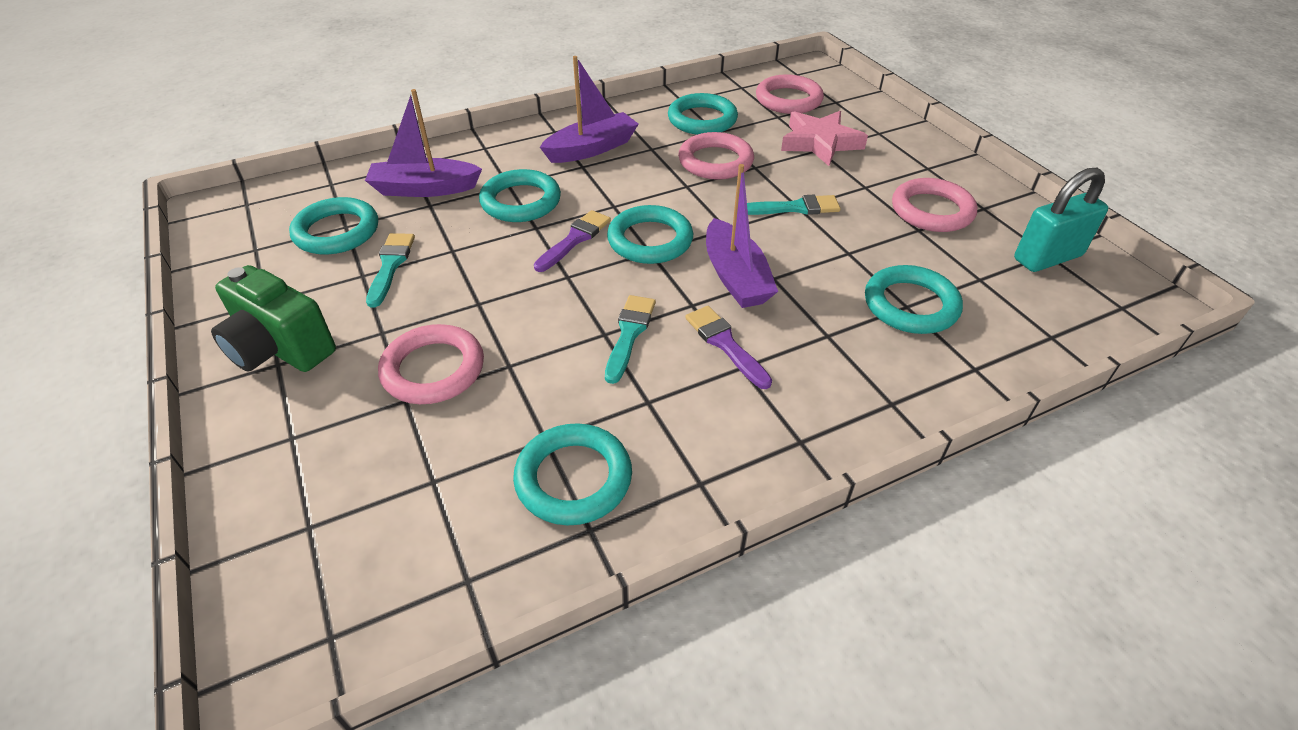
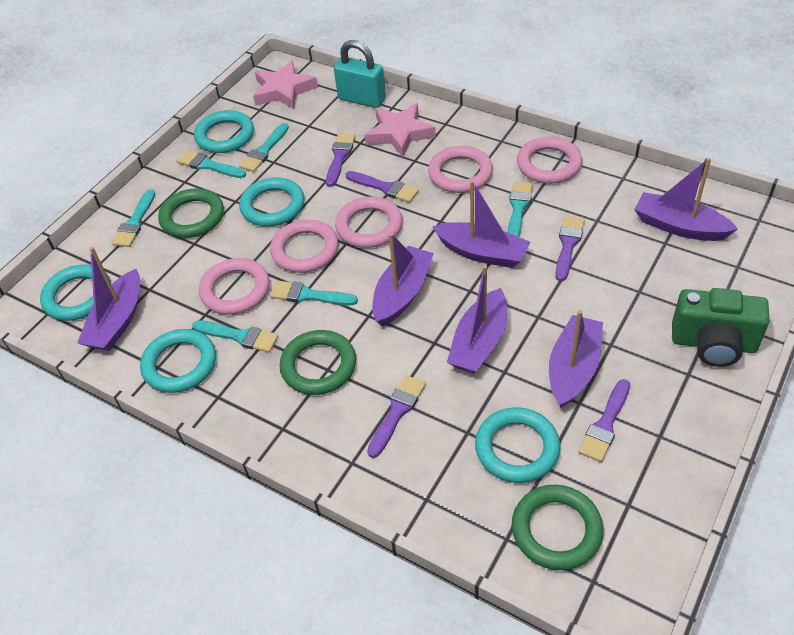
green ring: none = 0 -> [158,188,224,238] [279,330,356,395] [512,485,604,570] = 3
pink ring: [378,324,484,404] [678,132,754,180] [756,74,824,114] [892,178,977,232] = 4 -> [199,258,270,315] [270,220,339,273] [335,197,403,248] [428,146,493,193] [517,137,582,184] = 5
pink star: [781,111,868,166] = 1 -> [253,61,318,109] [364,103,436,157] = 2
purple boat: [365,89,482,197] [540,56,639,163] [706,164,778,308] = 3 -> [77,247,140,351] [372,233,434,327] [432,180,531,268] [447,265,507,374] [549,310,603,408] [634,158,738,241] = 6
purple brush: [534,210,611,272] [685,306,772,389] = 2 -> [326,133,356,187] [345,171,419,203] [367,375,426,458] [555,216,585,281] [578,379,630,462] = 5
turquoise brush: [366,233,415,307] [605,295,656,384] [747,195,841,215] = 3 -> [112,189,155,247] [177,150,246,178] [192,320,278,352] [239,123,289,172] [270,281,358,306] [508,181,533,237] = 6
turquoise ring: [289,197,378,255] [479,169,561,222] [513,423,632,525] [607,205,693,264] [668,93,738,135] [865,265,963,334] = 6 -> [40,264,111,321] [140,329,216,393] [194,110,254,153] [239,177,304,226] [475,408,560,483] = 5

